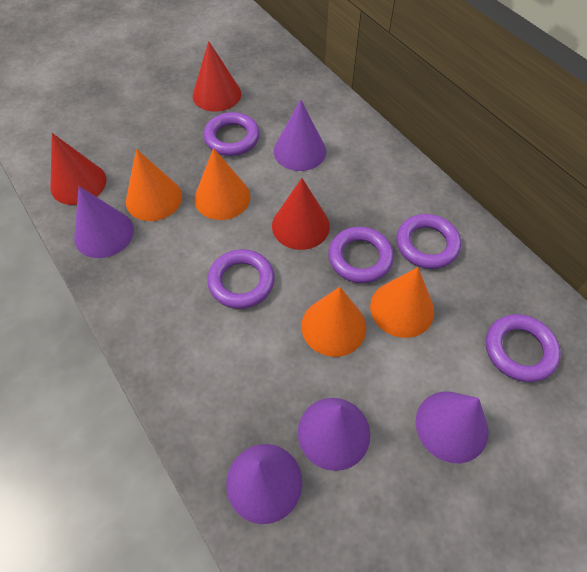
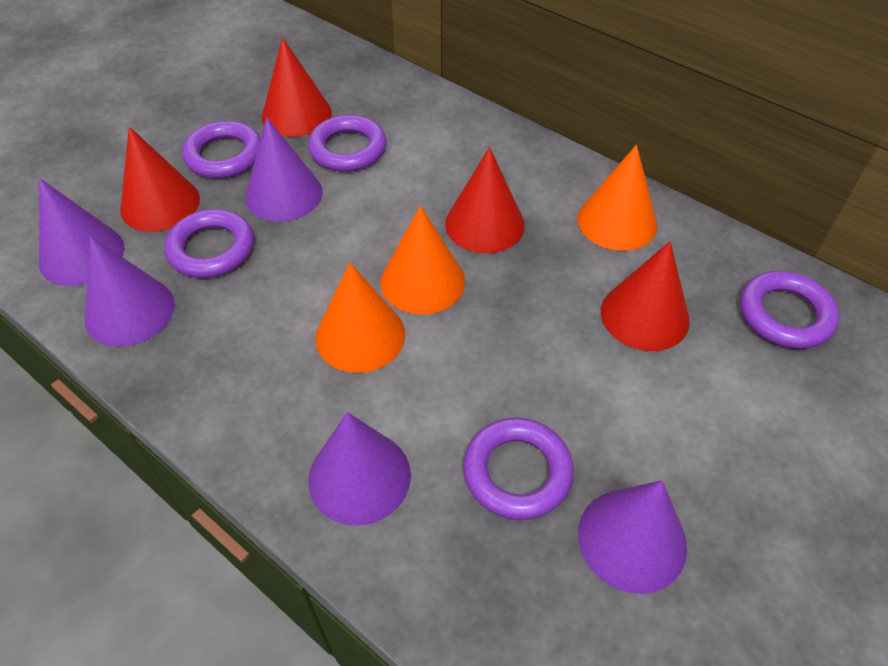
orange cone: [126,149,182,221] [194,148,250,220] [301,287,366,357] [370,267,434,338] = 4 -> [315,262,405,373] [381,206,465,314] [577,145,657,251] = 3
red cone: [50,133,107,205] [193,41,241,112] [272,178,330,250] = 3 -> [120,127,200,232] [262,38,332,137] [445,147,525,253] [601,241,690,351] = 4

